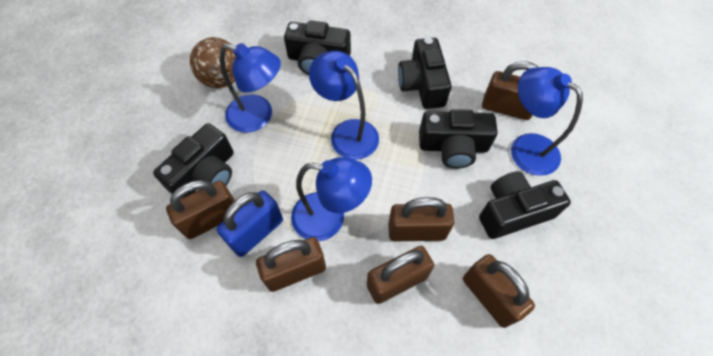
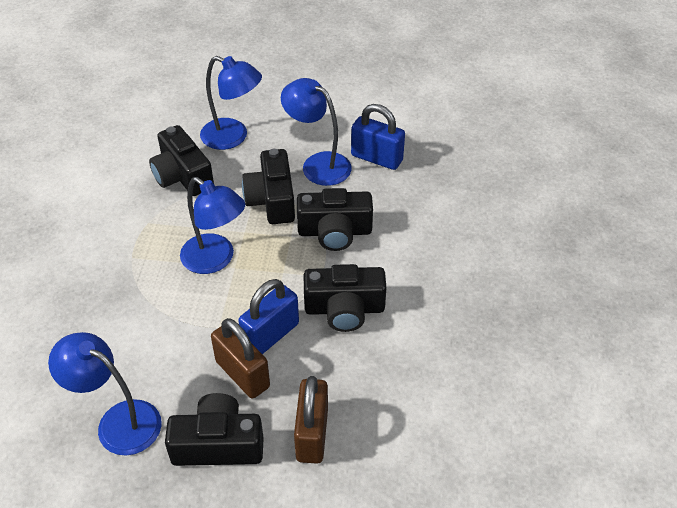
blue padlock: [217,190,283,257] = 1 -> [238,279,299,354] [351,104,405,170] = 2
brown ball: [190,37,236,88] = 1 -> none = 0
brown padlock: [166,180,235,239] [256,237,326,292] [367,246,434,304] [388,197,454,241] [463,254,535,328] [482,61,538,120] = 6 -> [211,318,270,399] [294,376,328,464] = 2

